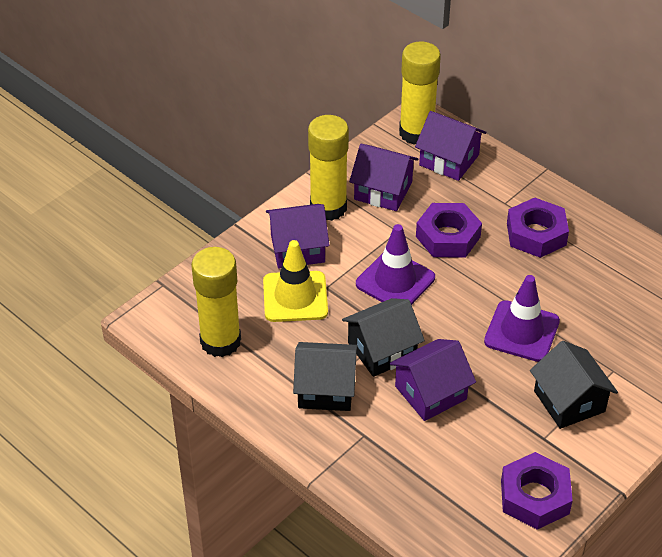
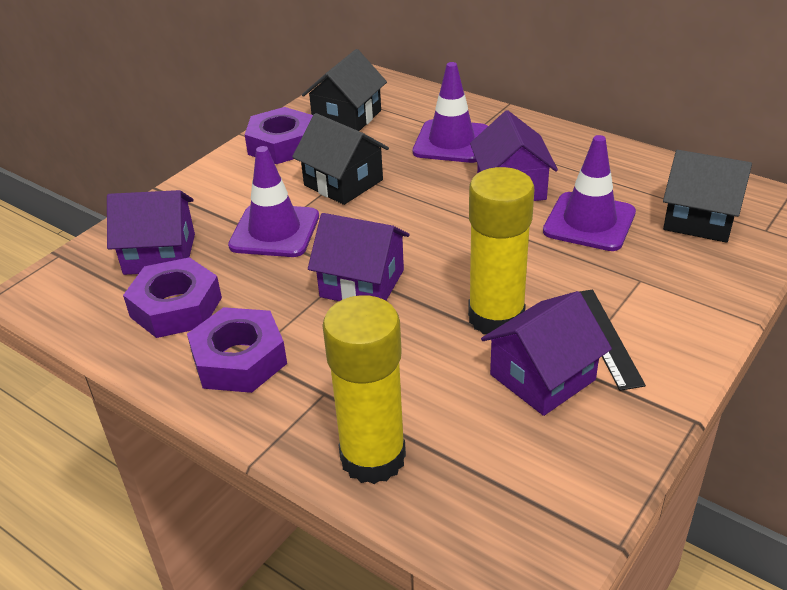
black ruler: none = 0 -> [579,289,646,391] = 1
purple traffic cone: [356,224,435,305] [484,275,560,362] = 2 -> [228,146,319,257] [413,62,488,163] [543,135,636,251] = 3
yellow glue stick: [191,247,241,357] [308,115,349,221] [399,41,441,145] = 3 -> [322,295,406,484] [468,167,535,334] = 2
yellow traffic cone: [263,240,328,322] = 1 -> none = 0

